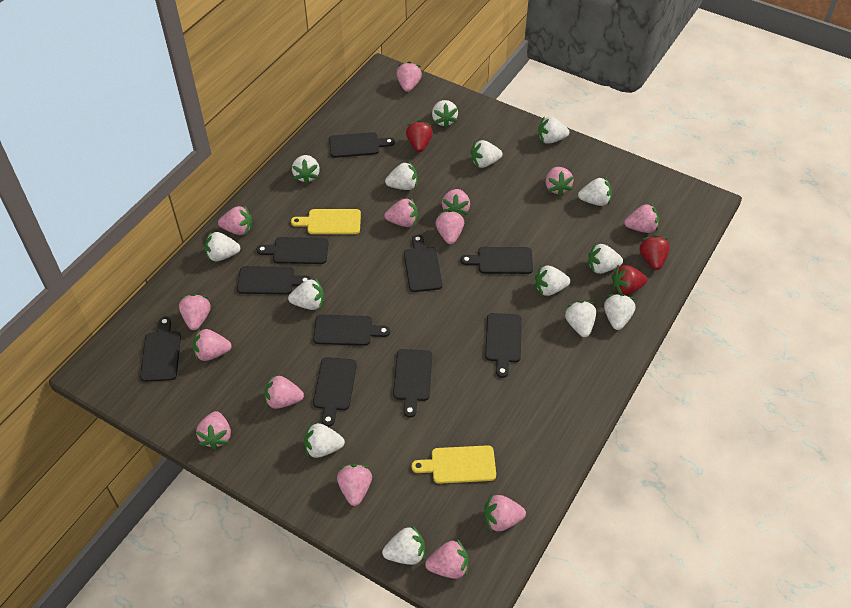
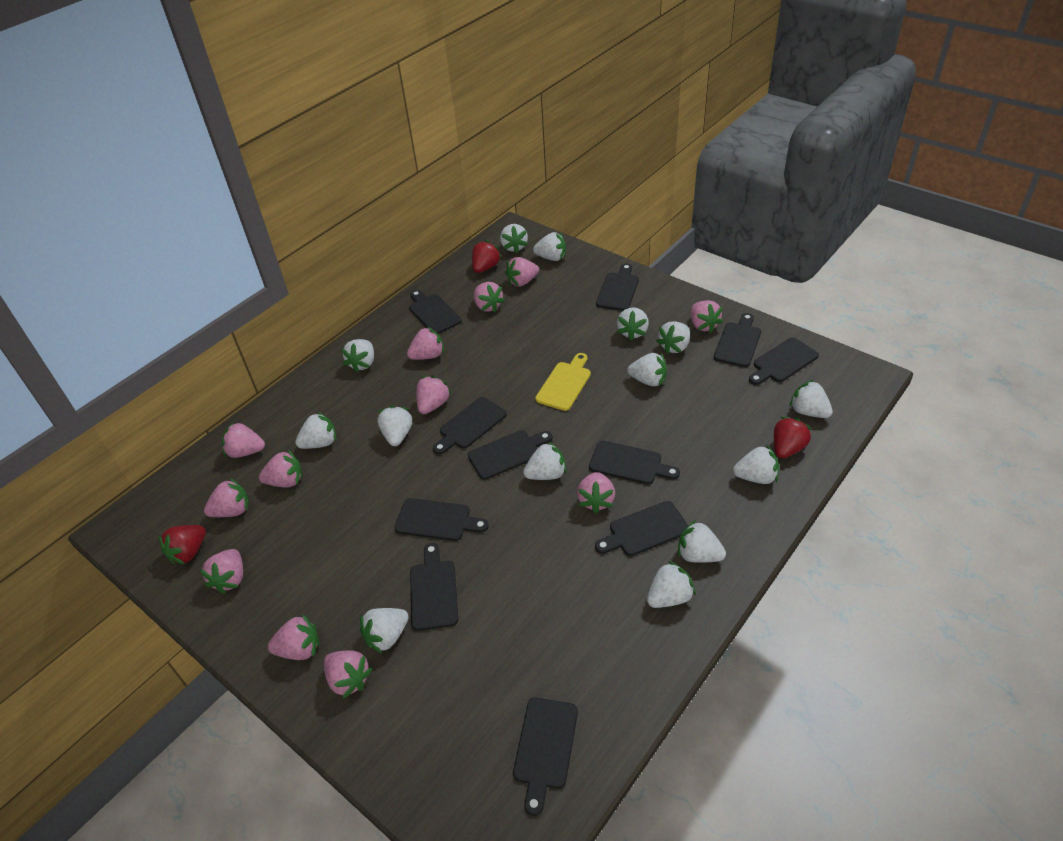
black cutting board: [140,317,181,382] [237,266,311,295] [256,237,329,264] [313,315,390,346] [313,357,357,427] [329,132,395,158] [393,349,432,418] [404,235,443,292] [461,247,533,274] [485,313,522,378] = 10 -> [395,498,489,541] [409,290,462,334] [410,543,458,631] [433,397,507,454] [468,430,552,480] [513,698,578,816] [589,441,680,484] [595,501,688,556] [596,264,639,311] [714,313,761,367] [749,338,819,385] = 11
pink strawberry: [179,294,211,330] [193,329,232,361] [196,411,231,450] [218,206,252,235] [264,374,304,409] [337,464,372,506] [384,198,418,227] [396,61,422,92] [425,539,469,579] [435,210,464,244] [442,189,470,216] [484,494,526,531] [545,167,574,196] [624,203,659,233] = 14 -> [200,549,243,594] [204,478,249,517] [222,422,265,458] [259,450,303,488] [268,614,320,660] [324,650,372,699] [407,326,444,360] [416,376,451,414] [474,282,505,312] [505,257,539,287] [577,472,615,513] [691,300,723,333] = 12
yellow cutting board: [291,209,361,234] [412,445,496,484] = 2 -> [535,353,591,411] = 1

